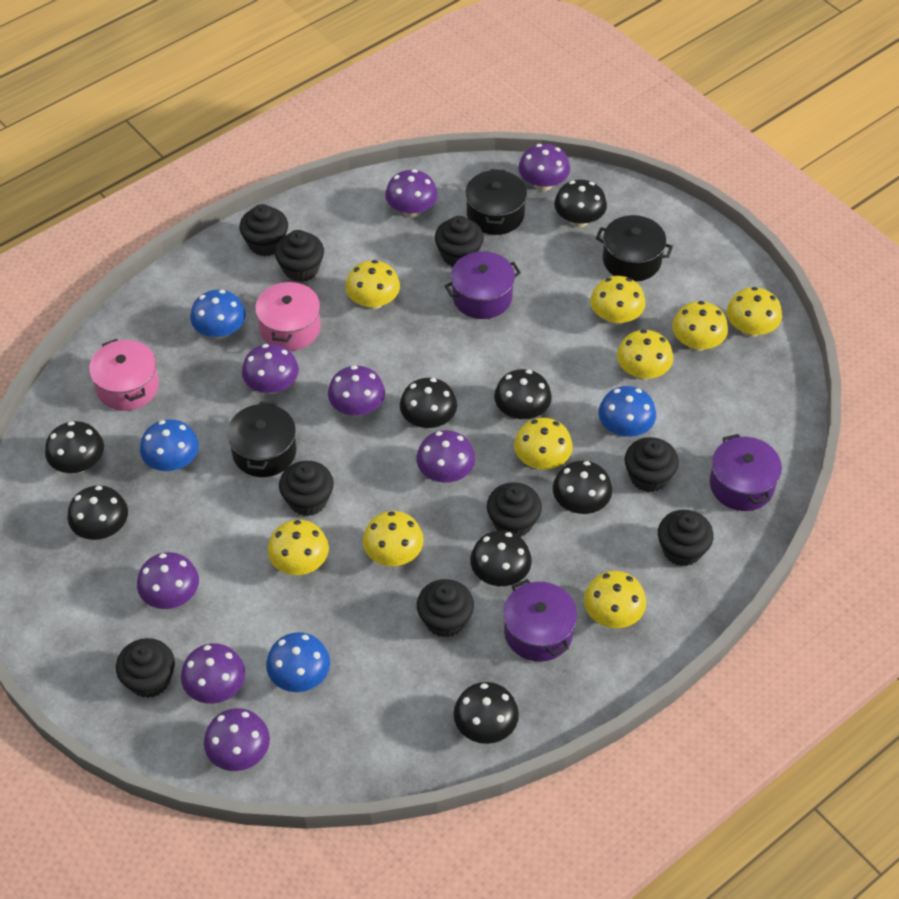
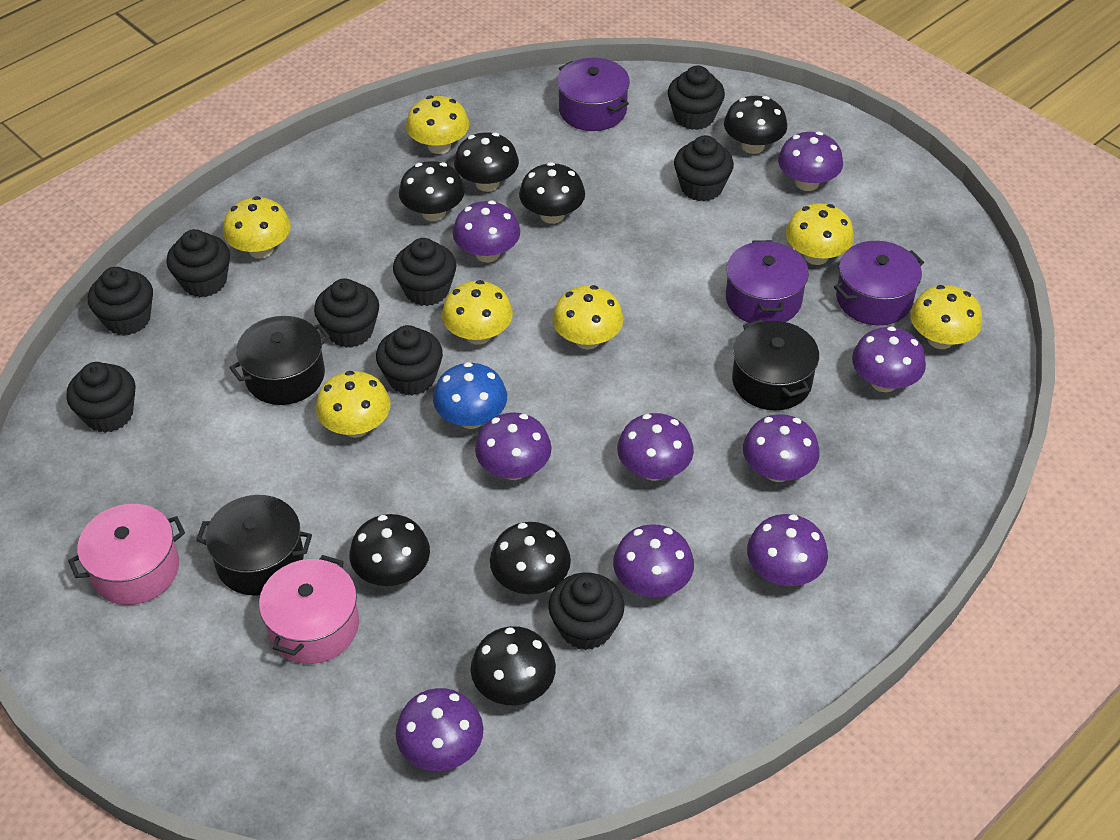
black mushroom: [45,421,104,473] [67,485,128,540] [400,378,457,429] [454,682,519,744] [470,530,532,586] [494,369,552,420] [553,461,612,514] [554,180,607,227] = 8 -> [349,514,430,586] [399,161,465,221] [454,132,519,192] [471,626,556,705] [490,522,571,594] [519,162,585,224] [724,96,787,154] = 7
blue mushroom: [140,419,199,471] [190,290,246,339] [266,632,330,692] [598,386,656,437] = 4 -> [433,362,507,429] = 1
purple mushroom: [137,552,199,609] [181,643,245,704] [204,708,270,771] [242,344,299,394] [328,366,385,416] [385,169,438,217] [416,430,475,483] [518,144,570,191] = 8 -> [396,688,483,771] [453,200,520,262] [475,412,552,480] [613,524,694,597] [617,413,694,481] [743,414,820,482] [747,514,828,586] [778,132,843,191] [852,326,926,392] = 9
yellow mushroom: [268,520,329,575] [346,260,400,309] [363,511,424,566] [514,418,573,469] [584,571,646,628] [590,276,646,325] [617,330,673,380] [672,301,728,351] [727,287,782,337] = 9 -> [223,196,291,259] [316,371,391,438] [406,96,469,154] [442,280,513,345] [552,285,624,350] [786,203,854,265] [910,285,982,349] = 7

